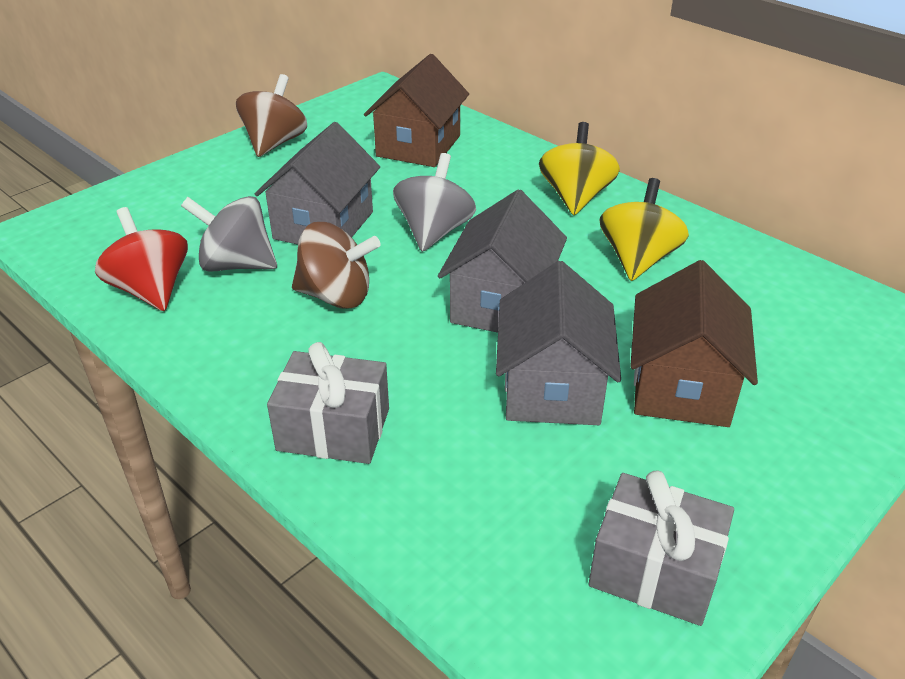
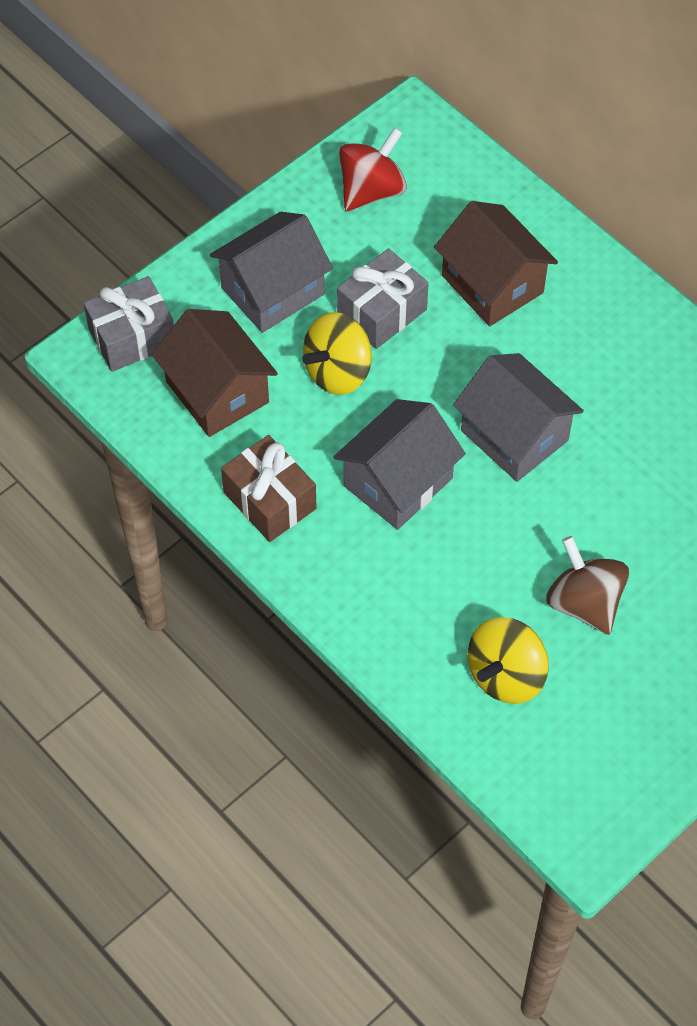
brown gift: none = 0 -> [221,435,317,542] = 1
brown spinning top: [236,74,307,157] [292,222,381,309] = 2 -> [546,536,629,635] = 1
grey spinning top: [181,196,277,272] [393,153,476,252] = 2 -> none = 0

